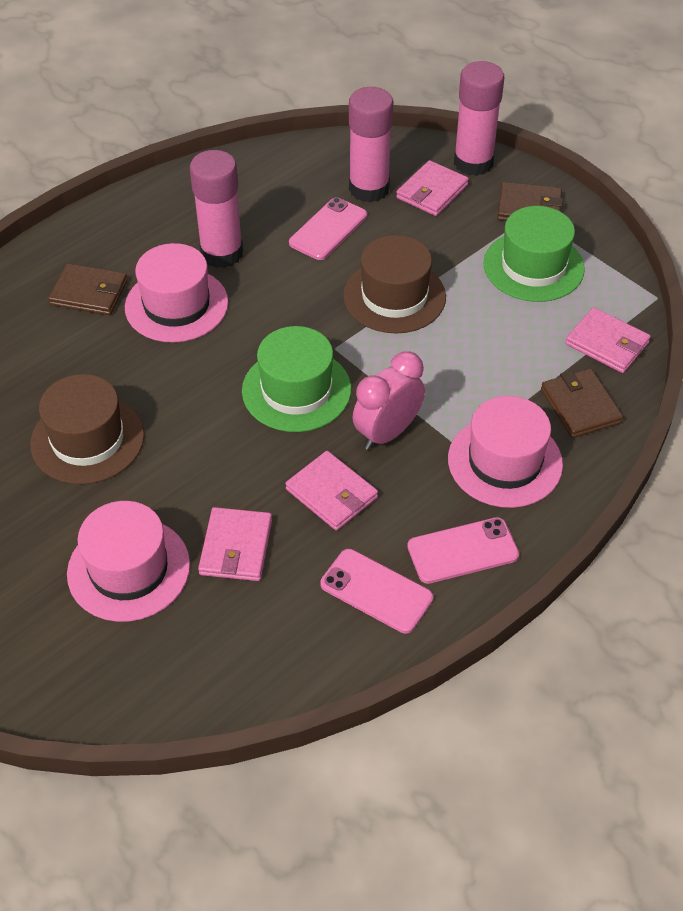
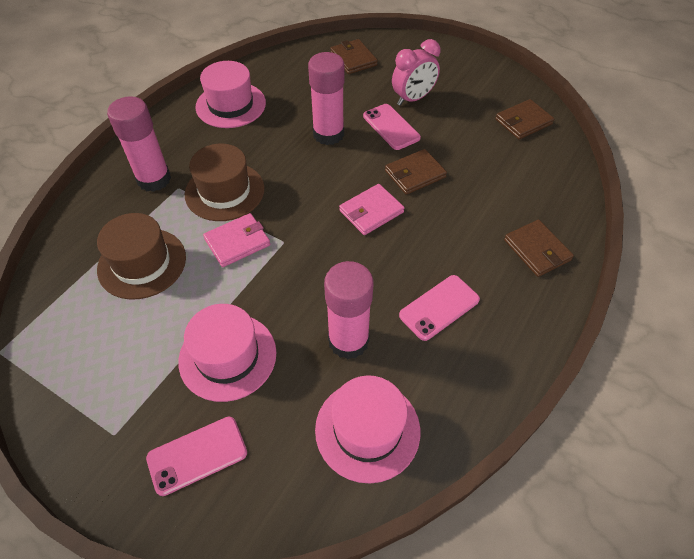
brown wallet: [48,263,128,315] [497,182,563,221] [541,368,623,438] = 3 -> [330,39,378,74] [385,149,447,195] [495,99,554,139] [504,220,574,277] = 4
green hat: [242,326,351,432] [483,206,585,302] = 2 -> none = 0
pink wallet: [198,507,272,581] [285,451,378,531] [396,160,469,216] [565,307,651,373] = 4 -> [203,213,270,267] [339,184,404,235] = 2

